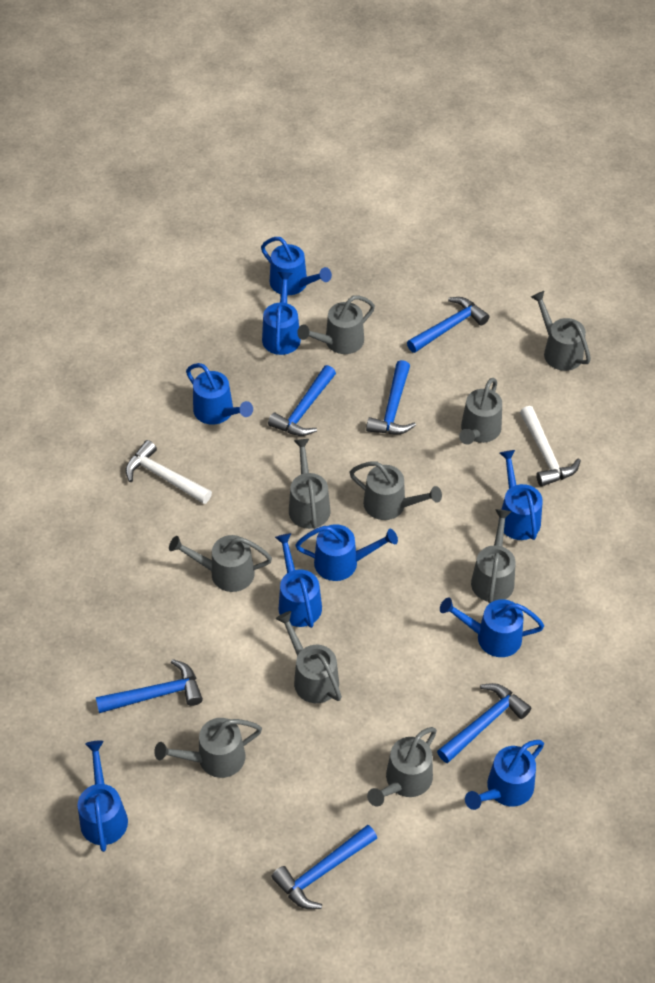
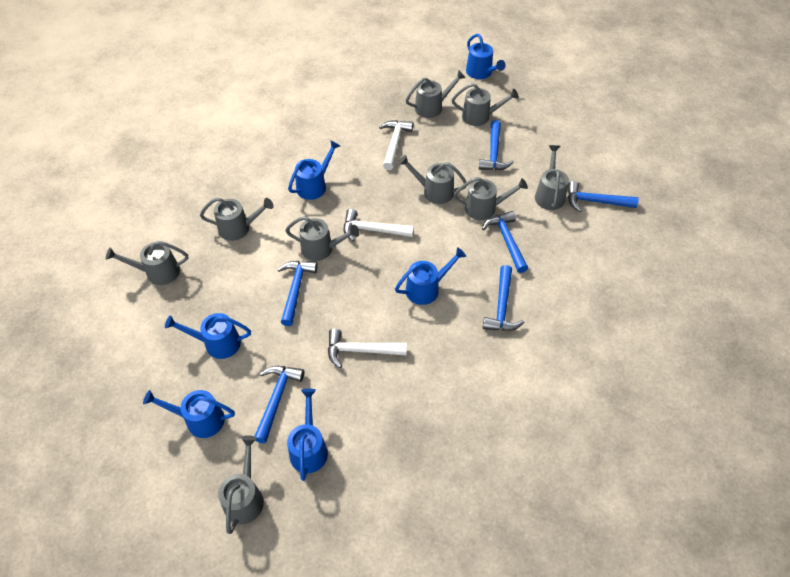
blue watering can: [78,740,128,852] [186,363,253,425] [261,237,332,295] [262,272,301,355] [275,533,322,628] [295,524,398,581] [440,598,544,657] [465,740,544,810] [500,450,543,540] = 9 -> [143,390,235,438] [165,313,251,359] [287,388,328,481] [288,140,340,200] [395,247,466,305] [466,34,506,79] = 6
grey watering can: [154,718,262,778] [169,535,272,592] [276,611,342,703] [289,439,330,529] [297,296,375,354] [349,461,442,520] [367,727,437,807] [459,378,502,445] [471,509,515,604] [531,291,591,371] = 10 -> [106,241,188,285] [200,197,274,241] [218,435,264,534] [285,216,360,261] [398,155,467,204] [406,70,466,118] [452,83,519,126] [453,177,528,220] [535,145,569,210] = 9
white hammer: [125,440,212,504] [520,406,581,486] = 2 -> [328,329,407,368] [344,209,414,241] [379,120,413,170] = 3

